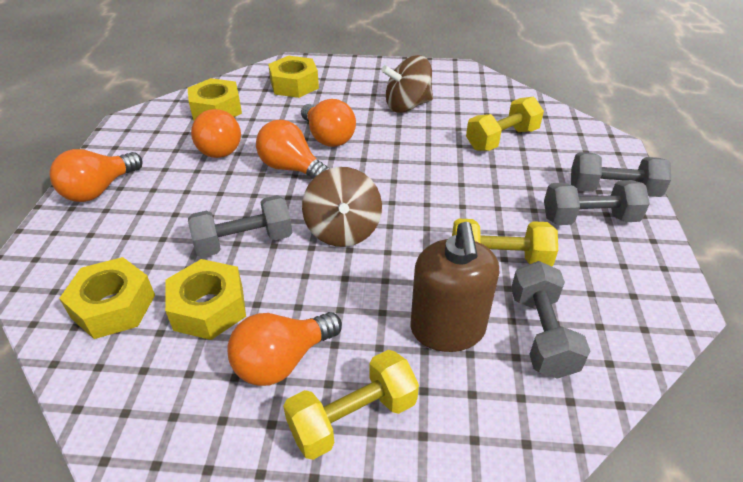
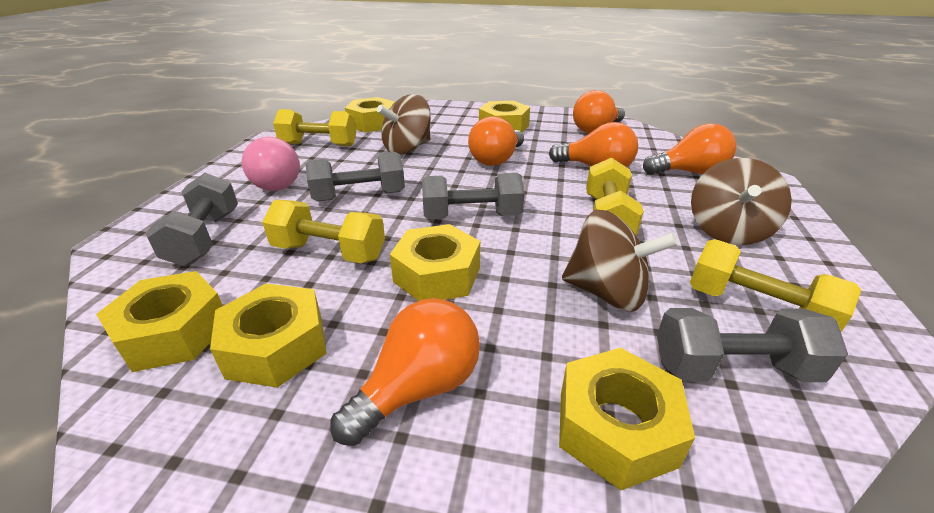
brown soap dispenser: [410,222,499,352] = 1 -> none = 0
brown spinning top: [302,167,382,247] [381,55,433,113] = 2 -> [377,94,431,155] [562,210,678,312] [691,158,792,245] = 3
pink light bulb: none = 0 -> [242,137,300,191] = 1
yellow dumbbell: [283,350,419,460] [452,219,558,266] [466,97,544,151] = 3 -> [262,200,385,263] [273,109,356,146] [586,158,644,235] [690,239,861,332] = 4
yellow nut: [59,257,155,339] [165,259,246,340] [188,78,242,121] [268,56,319,98] = 4 -> [96,271,223,372] [210,283,327,388] [345,97,395,133] [390,224,480,301] [479,101,530,133] [559,348,695,490] = 6

